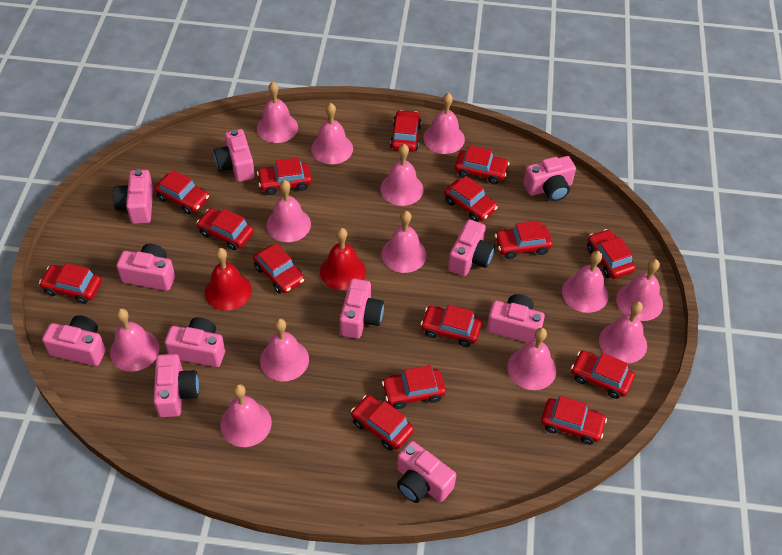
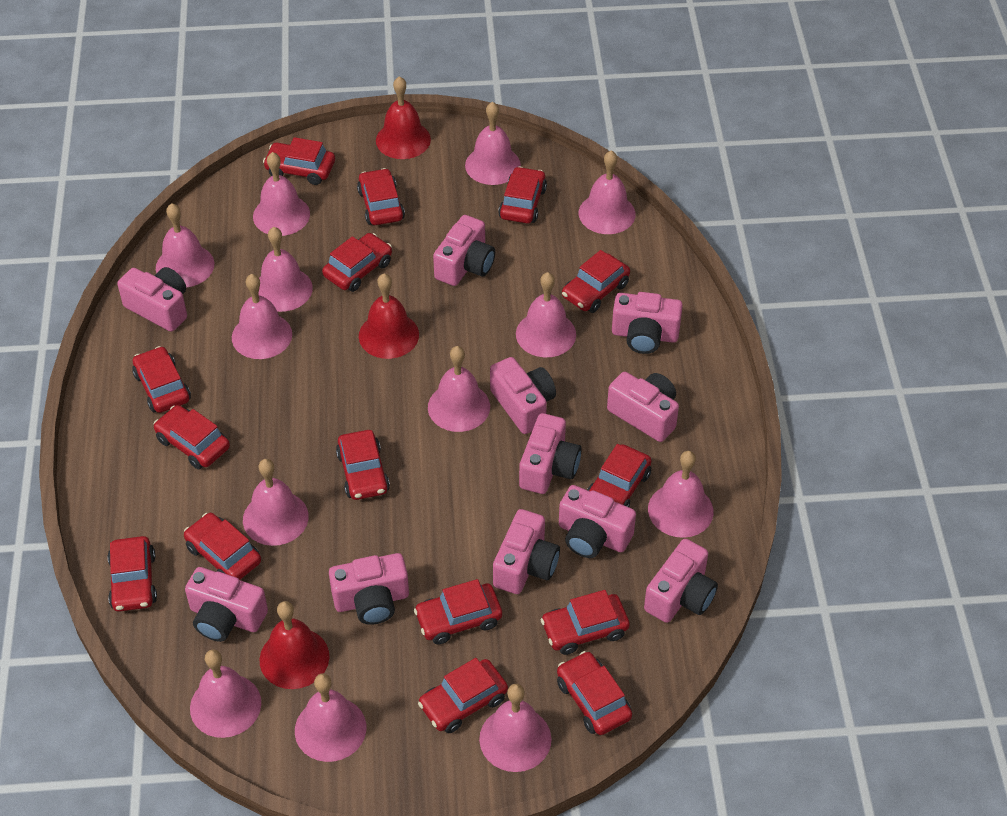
red bell: [205,248,252,311] [320,228,366,290] = 2 -> [260,601,329,689] [359,274,419,359] [376,76,431,159] = 3

